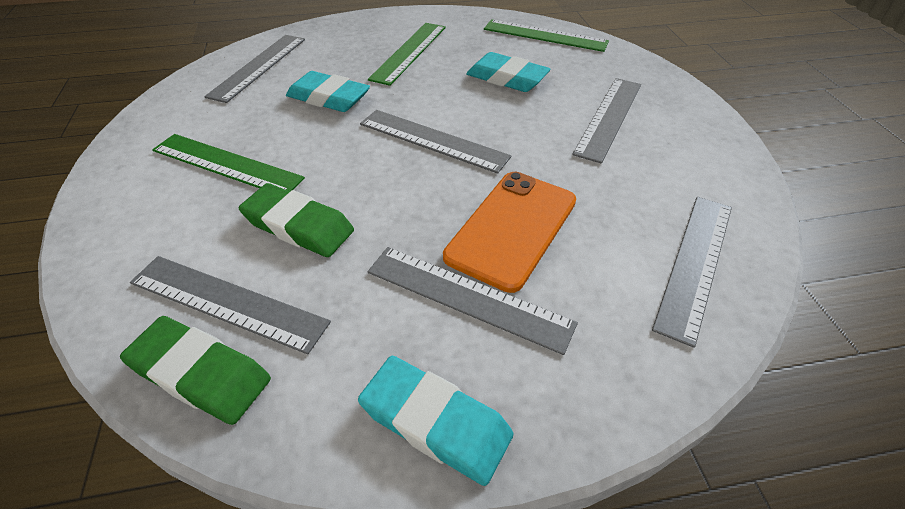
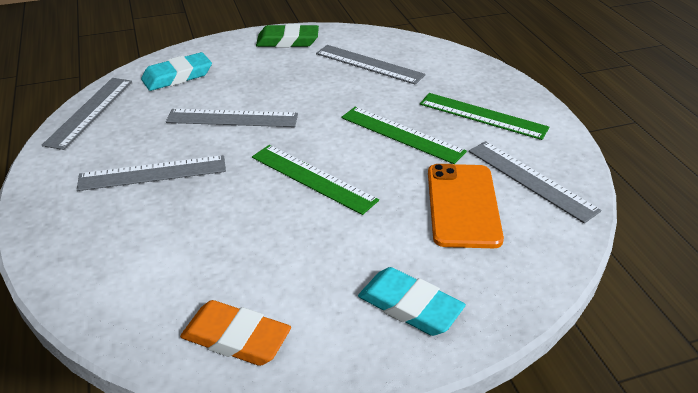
green eraser: [120,316,271,425] [239,183,354,257] = 2 -> [256,24,319,47] = 1
grey ruler: [130,256,331,354] [204,35,305,103] [360,110,511,174] [368,247,578,355] [572,78,641,164] [652,197,732,348] = 6 -> [42,78,132,150] [77,155,226,191] [166,109,298,127] [316,45,426,85] [469,141,602,223] = 5
orange eraser: none = 0 -> [180,300,291,366] = 1
turquoise eraser: [286,71,370,112] [358,356,513,486] [466,52,551,92] = 3 -> [141,52,212,91] [358,267,466,336] = 2

